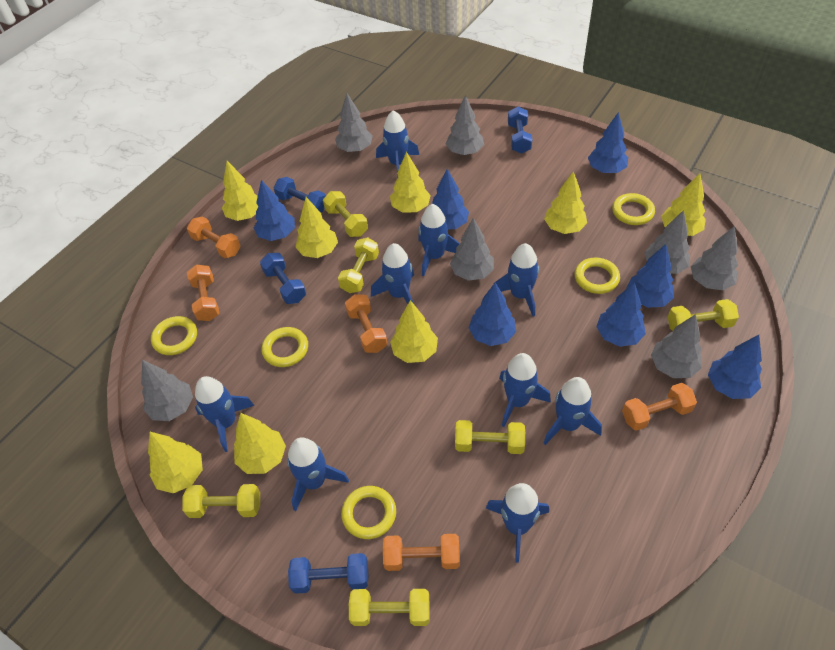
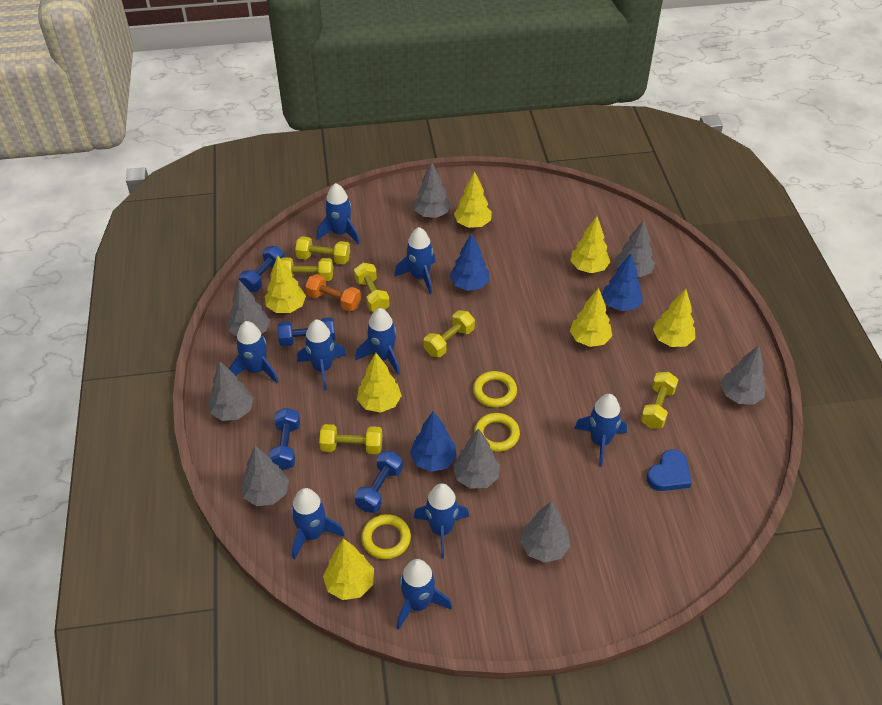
blue heart: none = 0 -> [647,449,692,491] = 1
blue tree: [254,180,295,241] [432,169,469,229] [469,283,516,346] [588,112,628,173] [596,282,646,347] [627,244,674,308] [708,335,762,399] = 7 -> [410,411,457,472] [450,233,490,291] [602,253,643,311] = 3
grey tree: [141,360,193,421] [335,93,373,152] [446,95,484,155] [450,218,494,281] [644,210,690,274] [651,314,702,378] [691,226,738,290] = 7 -> [208,361,254,421] [228,280,270,337] [241,446,289,506] [414,162,451,218] [453,428,500,489] [520,501,570,563] [615,220,655,277] [720,345,765,405] = 8
orange dumbbell: [187,216,241,258] [187,264,219,321] [345,294,387,353] [383,534,460,571] [622,383,697,431] = 5 -> [305,274,361,312] = 1
yellow ring: [151,316,197,355] [262,327,308,367] [341,486,396,539] [575,258,620,294] [612,193,655,225] = 5 -> [361,514,411,559] [473,371,517,408] [474,413,520,452] = 3
yellow tree: [148,432,203,493] [222,161,258,221] [234,413,286,474] [296,197,338,258] [390,152,431,213] [390,300,438,363] [544,171,587,234] [661,173,706,236] = 8 -> [265,255,306,313] [323,538,374,600] [357,353,402,413] [454,171,492,228] [570,216,610,273] [570,288,612,347] [653,289,695,347] = 7

